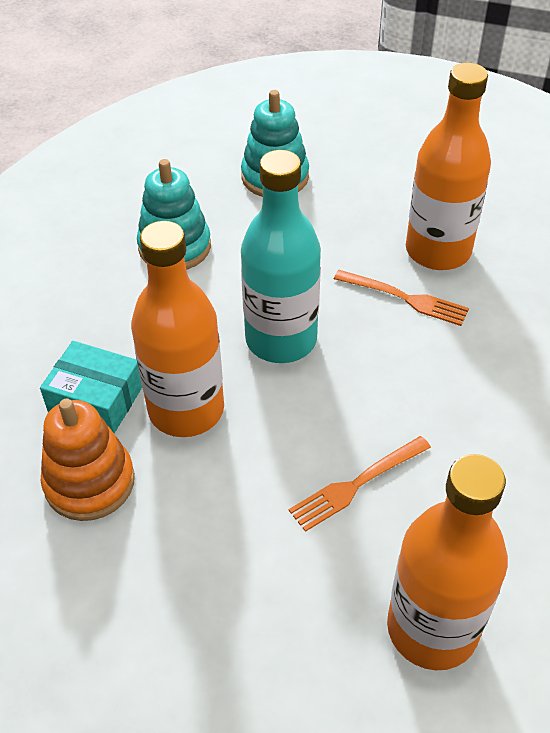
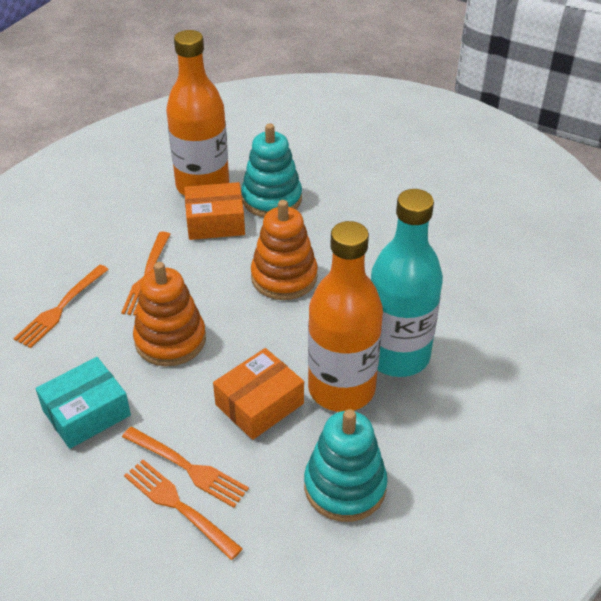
orange bottle: [131,221,224,437] [387,454,508,670] [406,63,491,270] = 3 -> [166,30,229,196] [308,221,383,412] = 2
orange box: none = 0 -> [184,182,245,240] [213,348,304,440] = 2
orange fork: [289,436,431,532] [334,270,469,326] = 2 -> [13,265,109,348] [121,232,170,316] [122,427,249,508] [124,459,243,560] = 4
orange stacking toy: [41,399,135,521] = 1 -> [133,262,206,366] [251,200,318,300] = 2

